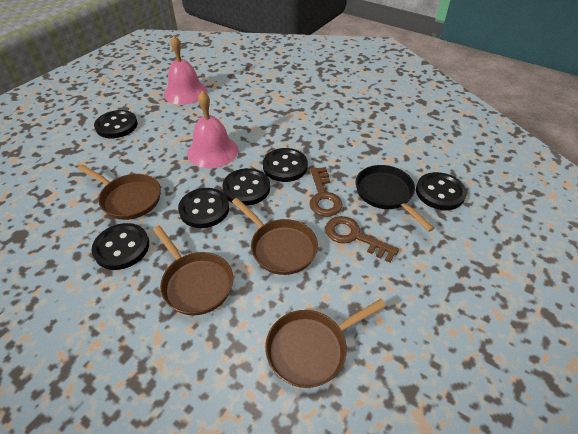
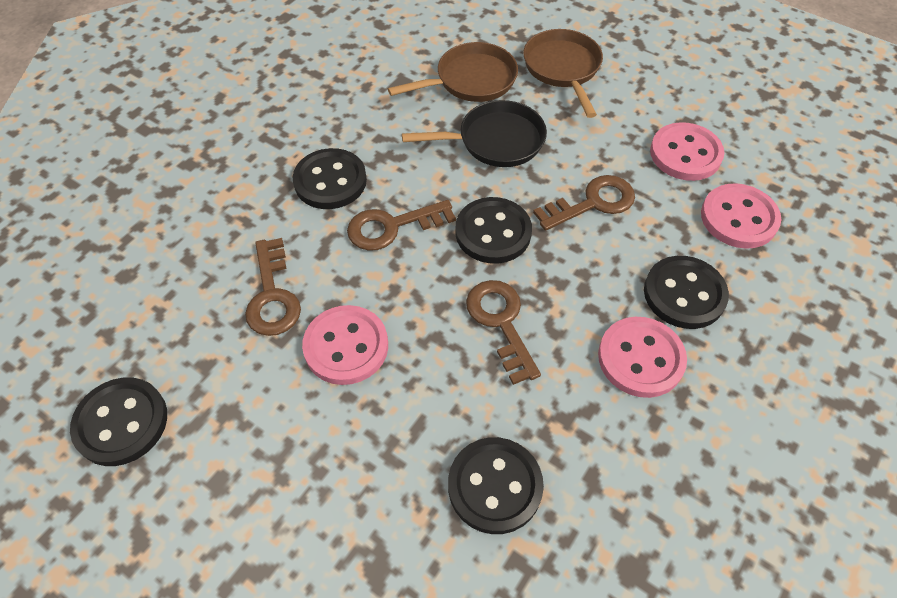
black button: [92,223,149,270] [94,110,138,138] [178,188,229,228] [222,168,270,206] [263,148,308,182] [416,172,467,210] = 6 -> [70,378,167,466] [293,148,367,209] [448,437,544,534] [455,197,532,264] [644,256,729,329] = 5
brown key: [310,167,342,217] [325,216,399,262] = 2 -> [245,238,301,336] [347,200,456,251] [466,280,541,385] [533,175,635,231] = 4
brown pan: [78,164,161,220] [153,226,233,315] [232,198,318,275] [265,299,386,388] = 4 -> [388,42,518,102] [523,29,603,118] = 2
pink bell: [164,36,208,105] [187,91,238,168] = 2 -> none = 0
pink button: none = 0 -> [302,305,388,385] [598,317,687,398] [650,122,725,181] [701,183,781,249] = 4

